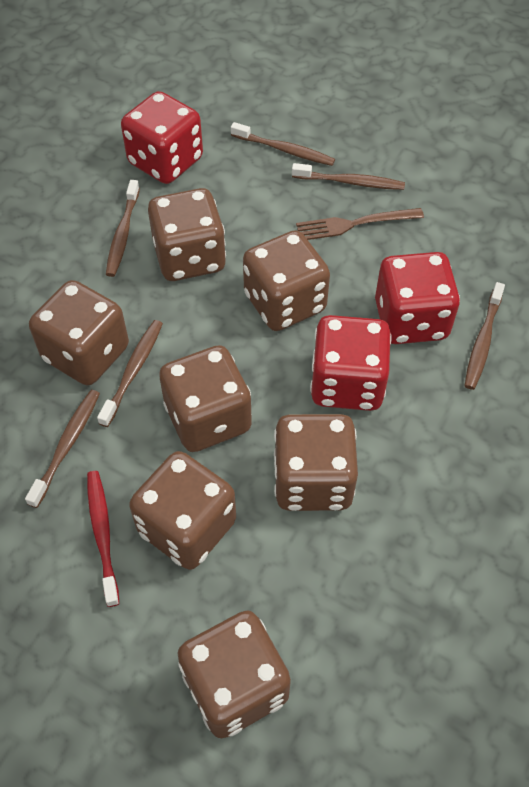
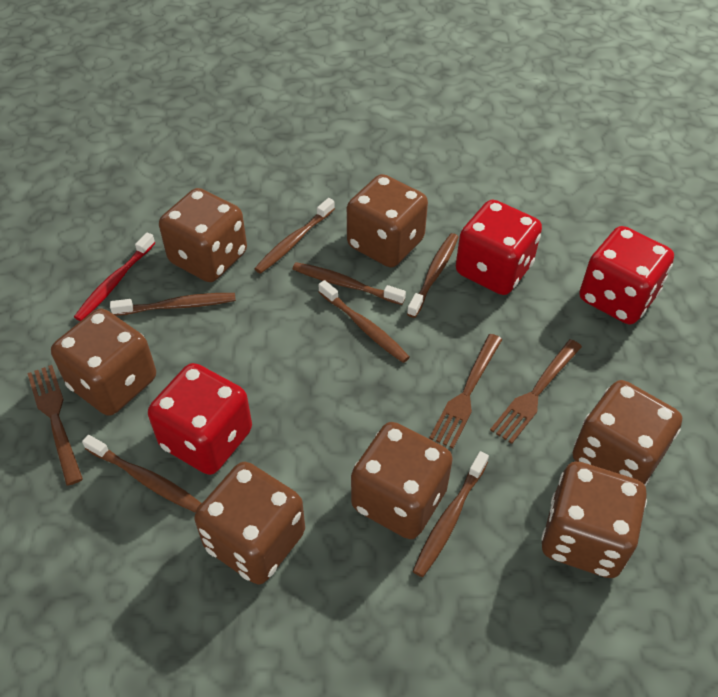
brown fork: [296,208,424,240] = 1 -> [27,365,83,486] [429,334,503,448] [490,339,582,444] = 3
brown toothbrush: [25,390,100,508] [97,320,163,427] [106,180,140,277] [231,122,335,166] [292,163,405,190] [465,282,505,390] = 6 -> [82,435,202,513] [110,293,236,316] [254,198,335,274] [293,262,406,305] [319,280,410,363] [407,233,458,318] [413,451,489,577] = 7

